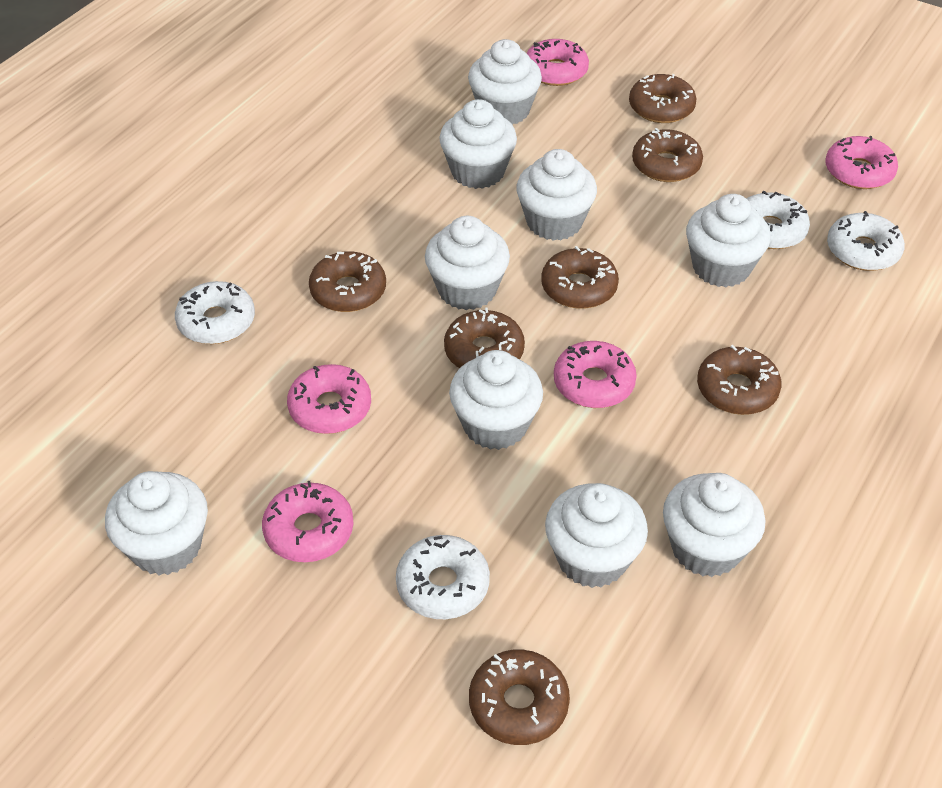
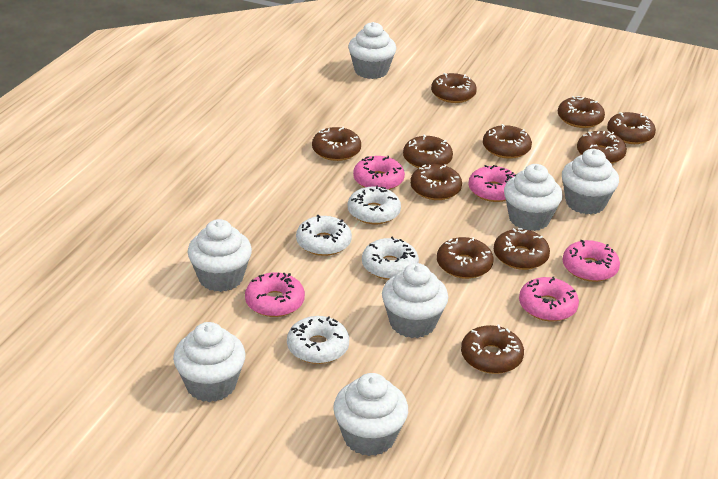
brown donut: [309,251,386,312] [444,308,525,368] [469,649,570,745] [541,246,619,309] [629,74,697,123] [632,128,703,182] [697,345,781,415] = 7 -> [312,126,361,161] [403,134,453,168] [410,164,462,200] [431,73,477,103] [437,237,494,279] [461,324,524,374] [483,124,532,159] [494,228,550,270] [558,96,605,128] [577,131,627,164] [607,112,656,144] = 11
white cupcake: [105,471,208,575] [425,216,510,310] [439,99,517,189] [449,350,543,450] [468,39,542,125] [516,149,597,241] [545,483,648,588] [663,473,766,577] [686,194,770,287] = 9 -> [173,322,246,402] [188,219,252,292] [333,373,408,456] [348,22,396,79] [382,263,448,338] [504,164,563,231] [562,149,619,214] = 7

